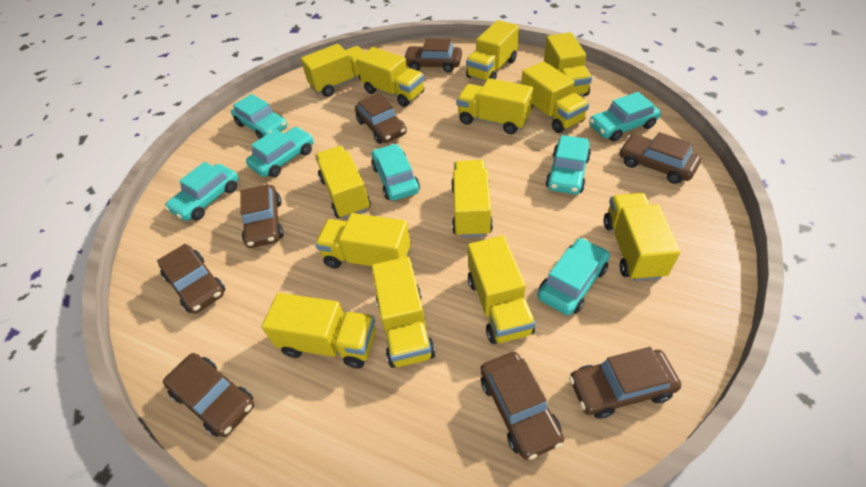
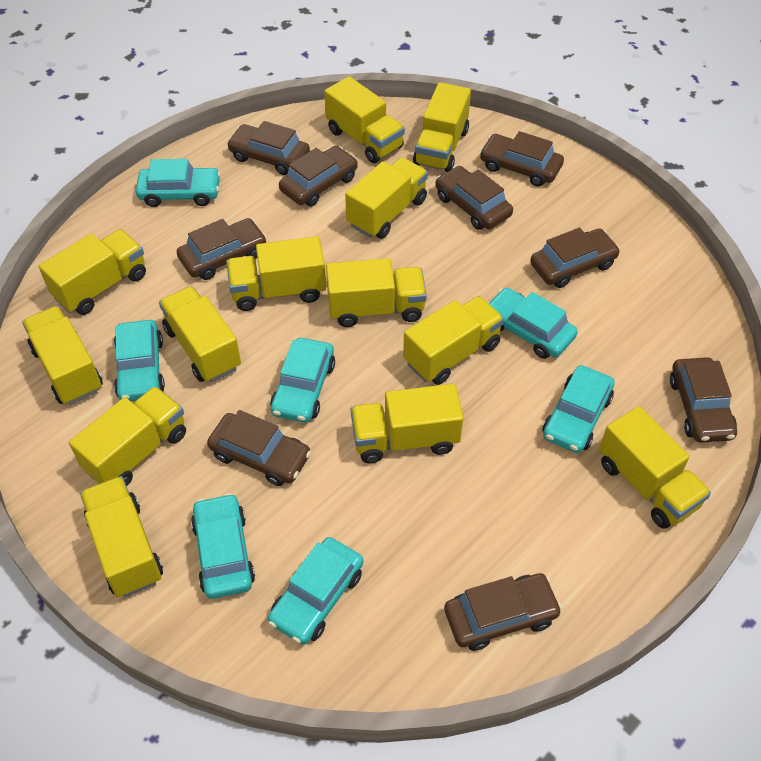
brown car: [157,244,226,314] [163,353,254,437] [240,184,283,248] [355,93,407,144] [404,38,462,73] [481,352,564,460] [569,347,681,419] [619,132,701,184] = 8 -> [177,218,267,280] [207,410,311,486] [227,121,310,175] [279,146,358,206] [436,166,513,230] [444,573,562,651] [480,131,564,187] [530,228,620,288] [670,357,737,443] = 9

